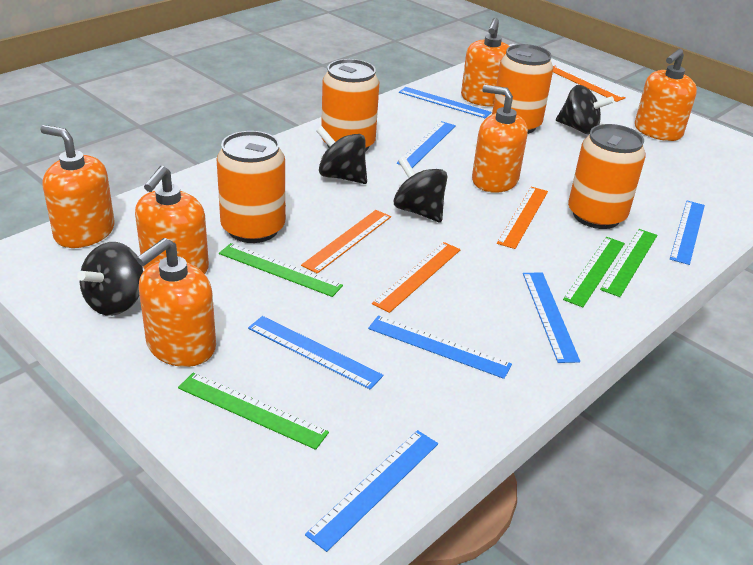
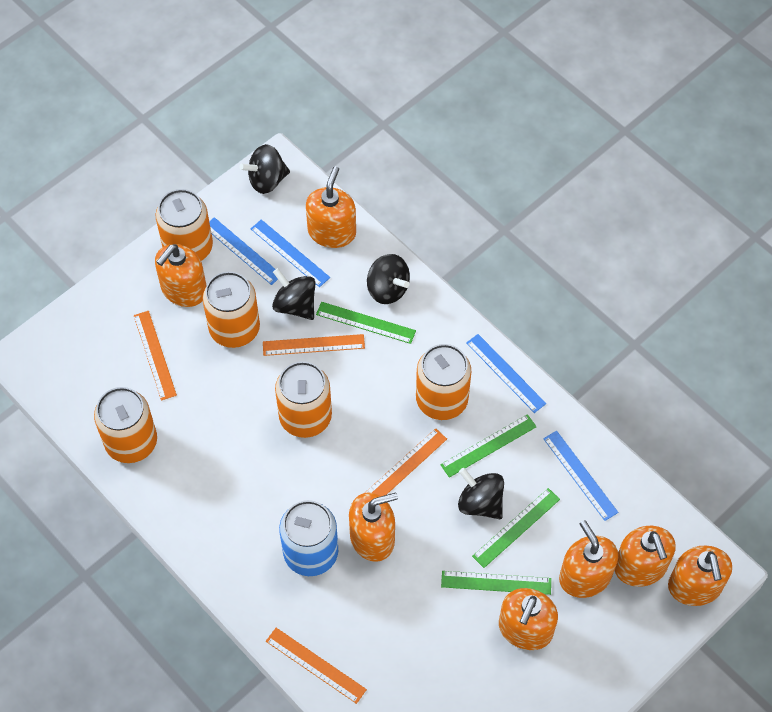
blue can: none = 0 -> [279,500,338,576] = 1
blue ruler: [248,316,383,390] [305,430,438,552] [368,315,512,379] [397,121,456,168] [399,87,492,118] [523,273,580,363] [670,201,705,265] = 7 -> [209,217,278,285] [250,219,330,287] [466,334,546,413] [543,431,619,521] = 4
orange can: [217,131,285,243] [321,59,379,152] [492,44,553,134] [568,124,646,229] = 4 -> [94,387,157,463] [155,189,213,261] [202,271,260,348] [275,361,332,438] [416,344,471,420] = 5
orange soap dispenser: [40,125,115,248] [135,166,209,274] [136,238,216,367] [461,18,510,107] [472,85,528,193] [635,49,697,141] = 6 -> [155,244,207,307] [306,166,356,248] [349,492,398,562] [499,588,558,650] [559,520,618,598] [615,526,676,587] [668,545,732,606] = 7

